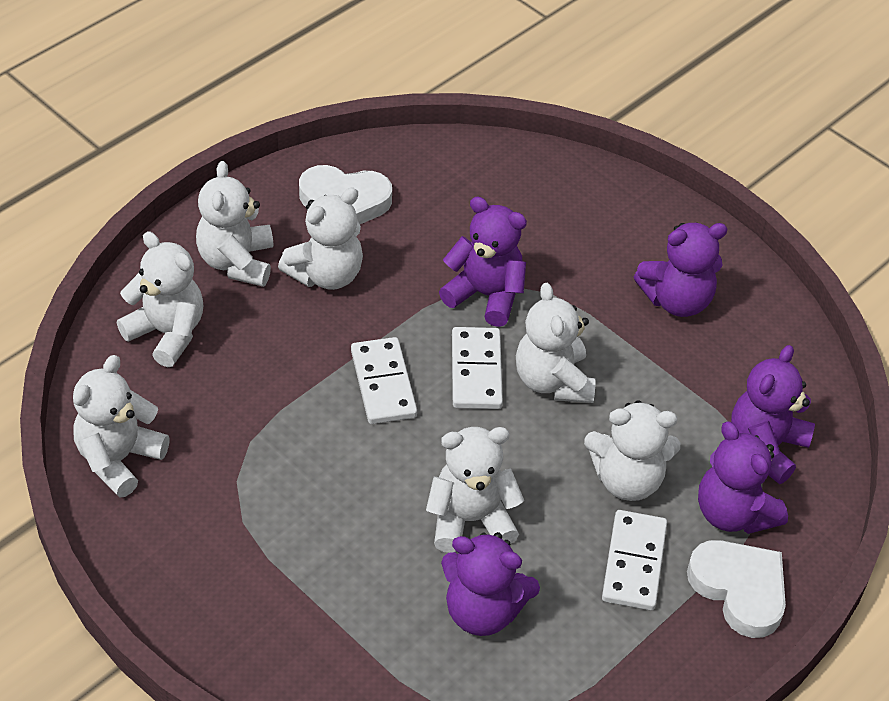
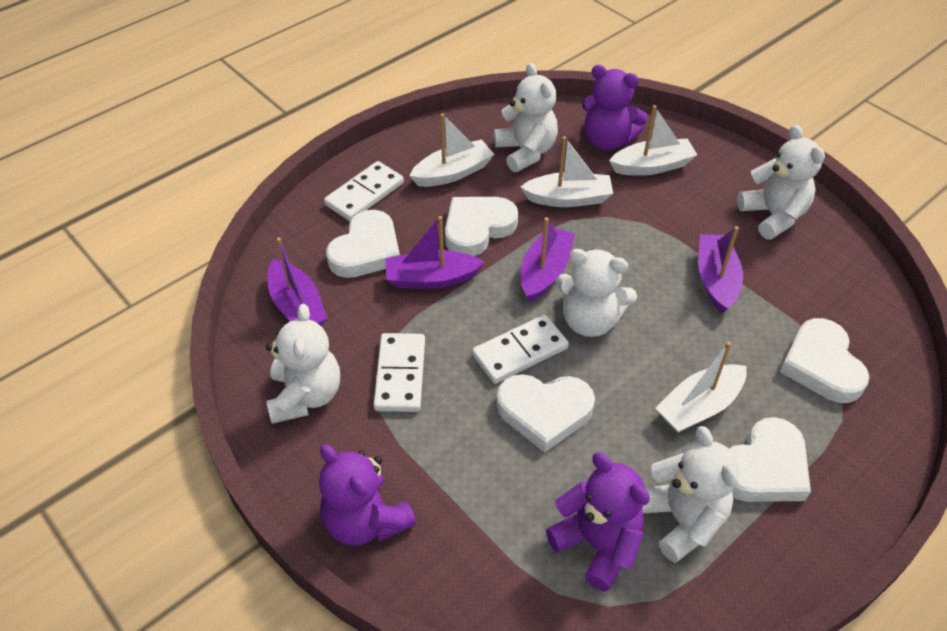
purple boat: none = 0 -> [268,237,328,326] [385,216,485,289] [521,217,575,302] [698,226,743,313] = 4
purple teddy bear: [439,197,527,327] [441,532,540,636] [634,223,728,317] [698,421,788,534] [731,345,815,484] = 5 -> [319,444,416,546] [546,453,650,592] [582,65,648,150] = 3
white boat: none = 0 -> [409,113,494,187] [521,136,613,207] [609,105,697,176] [656,341,747,433] = 4
white heart: [299,165,392,224] [687,540,786,638] = 2 -> [326,210,400,278] [445,197,518,256] [497,374,595,453] [729,417,811,502] [780,318,870,403] = 5
white teddy bear: [73,355,170,498] [117,232,203,367] [196,161,273,287] [278,188,363,290] [426,427,524,553] [516,283,596,403] [584,400,680,501] = 7 -> [266,304,340,424] [494,63,558,172] [556,249,637,337] [642,426,739,563] [737,125,825,240] = 5

